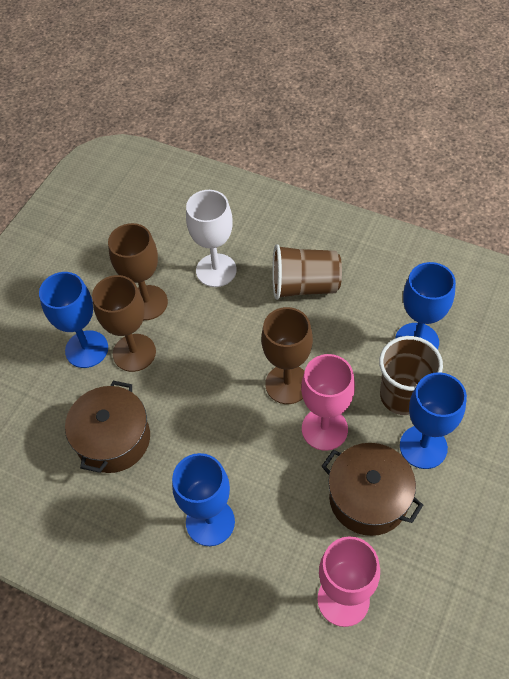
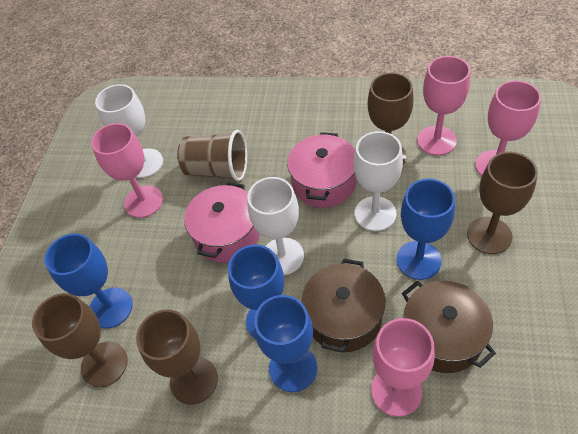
brown cup: [272,244,342,300] [379,336,443,415] = 2 -> [177,130,247,181] = 1
brown goblet: [92,275,156,372] [108,223,168,320] [261,307,313,404] = 3 -> [32,293,128,387] [136,309,218,405] [368,72,414,164] [467,152,538,254] = 4
pink goblet: [301,354,355,451] [317,536,380,627] = 2 -> [91,123,163,218] [371,318,435,417] [417,56,470,155] [475,80,541,176] = 4
pink pot: none = 0 -> [184,182,260,263] [287,132,356,208] = 2
white goblet: [186,190,237,287] = 1 -> [95,84,163,178] [247,177,304,275] [354,131,403,231] = 3

